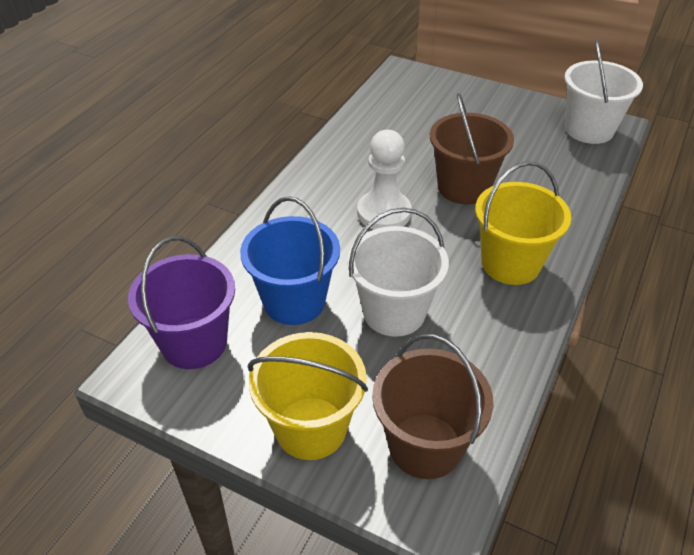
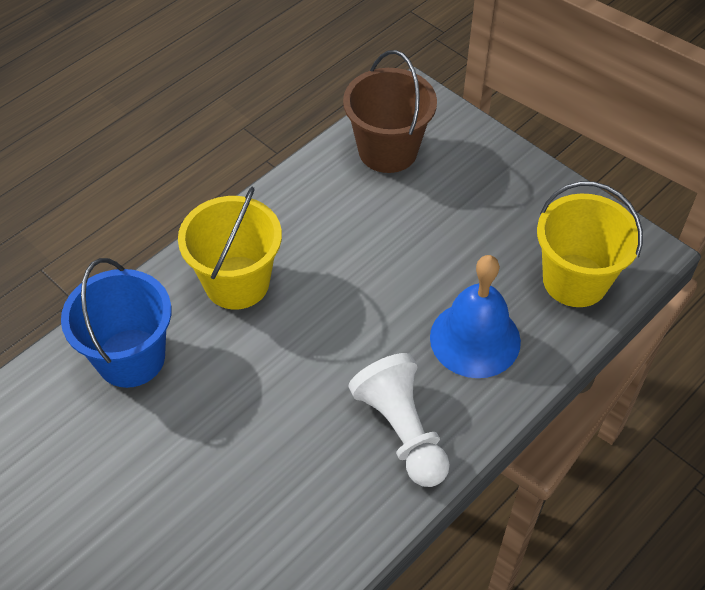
blue bell: none = 0 -> [430,255,521,378] = 1
brown bucket: [372,334,493,479] [430,93,514,204] = 2 -> [343,50,437,173] = 1
purple bucket: [128,236,235,369] = 1 -> none = 0
white bucket: [347,208,449,337] [564,39,643,144] = 2 -> none = 0

